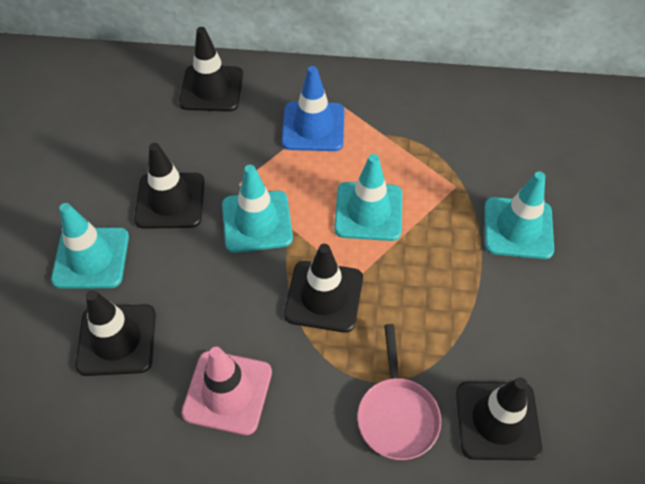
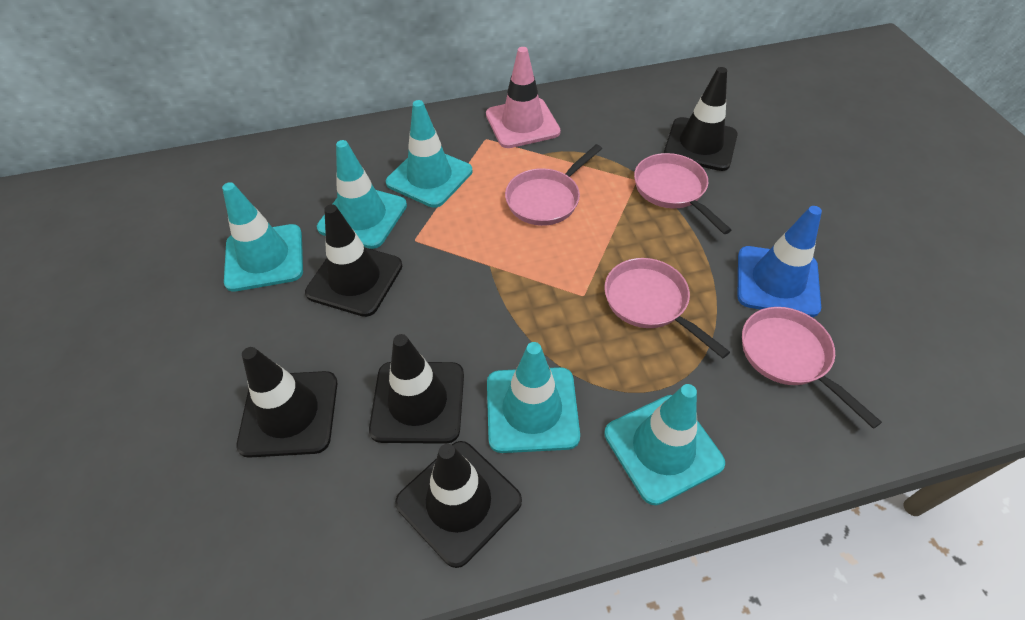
pink pan: [357,324,441,460] = 1 -> [505,144,602,226] [604,258,730,358] [634,153,731,234] [742,307,882,429] = 4
turquoise traffic cone: [51,203,129,289] [222,165,293,253] [334,154,402,241] [485,171,554,259] = 4 -> [222,182,303,292] [317,140,407,249] [386,100,472,208] [487,342,580,453] [604,384,725,505] = 5

